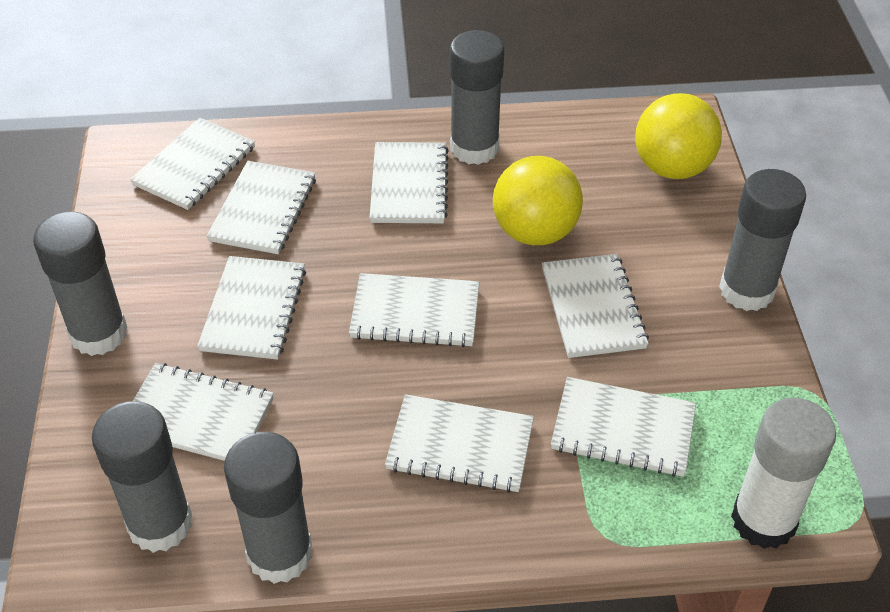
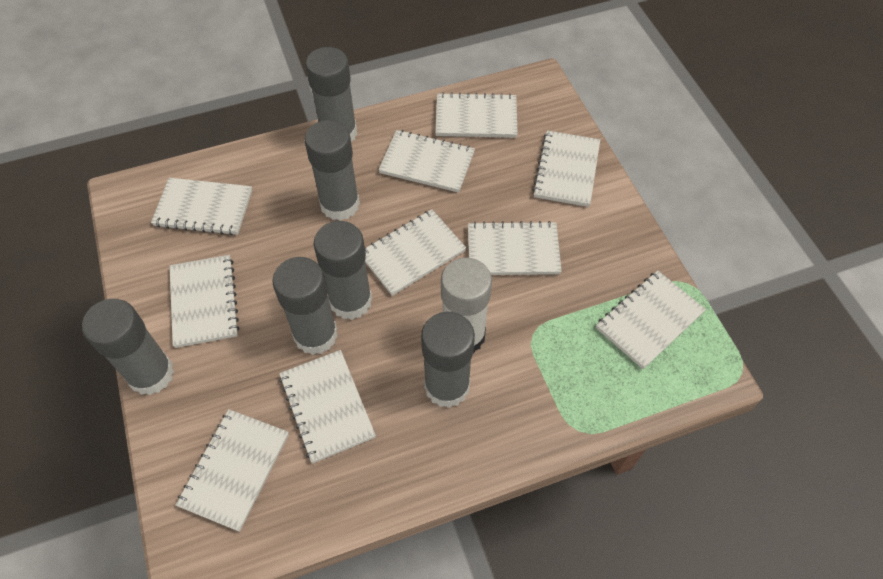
grey glue stick: [33,211,128,356] [92,401,192,553] [224,432,313,584] [450,30,504,165] [719,169,806,311] = 5 -> [82,299,174,395] [272,257,338,355] [304,120,360,221] [305,47,357,142] [314,221,372,320] [421,312,475,408] = 6
white notebook: [130,118,255,210] [133,363,274,461] [197,256,306,360] [207,161,316,254] [349,273,479,347] [370,142,449,223] [385,394,534,493] [542,254,649,358] [551,377,696,477] = 9 -> [151,178,252,235] [170,255,239,348] [176,409,289,532] [279,350,376,463] [365,209,466,296] [378,130,475,193] [435,92,518,138] [468,221,562,275] [533,131,600,207] [596,270,706,369] = 10
yellow ball: [493,156,583,245] [635,93,722,179] = 2 -> none = 0

